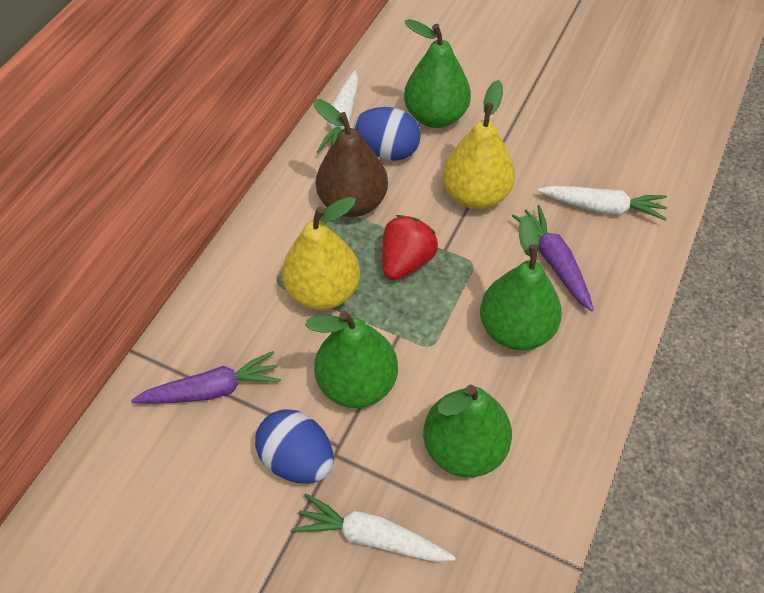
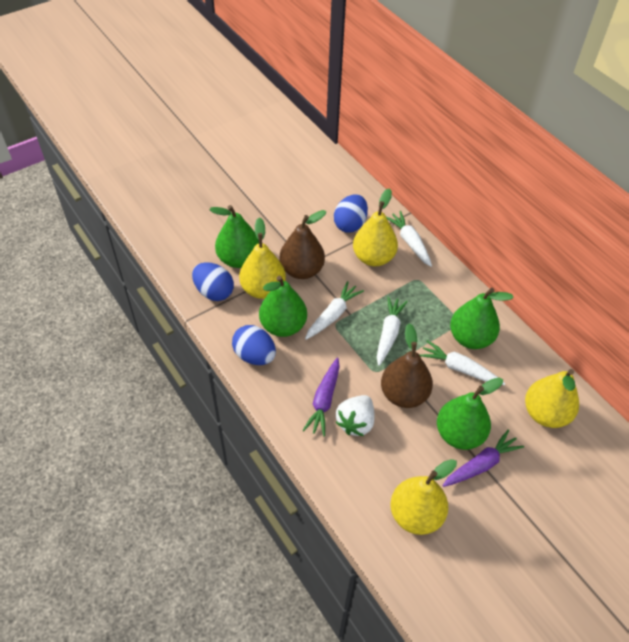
blue egg: [255,409,334,484] [353,107,421,161] = 2 -> [192,262,234,301] [232,325,276,365] [334,194,368,233] = 3
brown pear: [314,99,388,217] = 1 -> [279,210,326,279] [381,323,433,408] = 2
red strawberry: [382,215,438,280] = 1 -> none = 0
white carrot: [293,493,456,562] [317,70,358,153] [538,186,667,221] = 3 -> [305,281,364,340] [377,296,408,366] [386,211,432,267] [420,340,505,385] = 4
white strawberry: none = 0 -> [336,395,374,436] = 1
yellow pear: [282,197,360,310] [443,80,515,209] = 2 -> [239,217,286,299] [353,188,398,266] [390,459,457,535] [525,369,579,428] = 4

